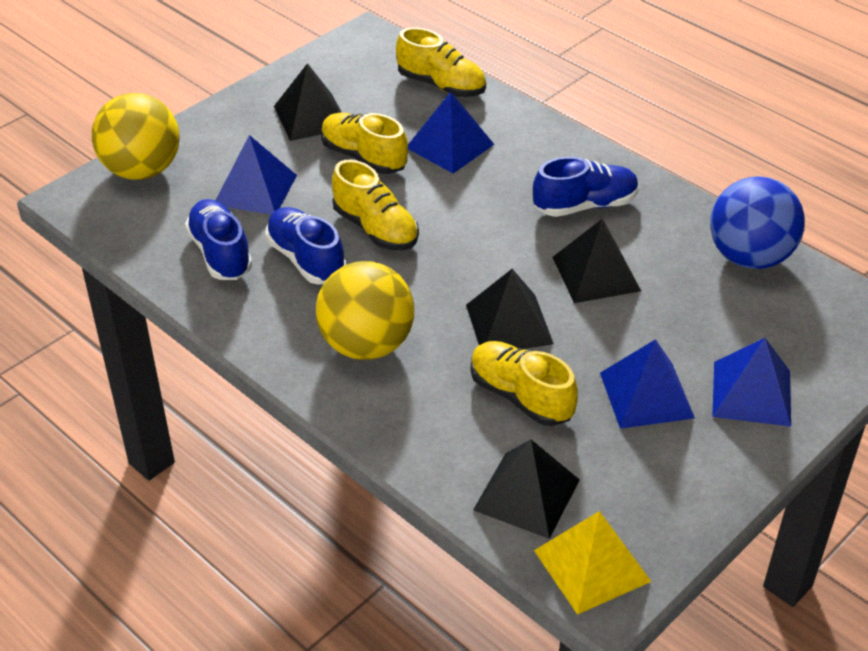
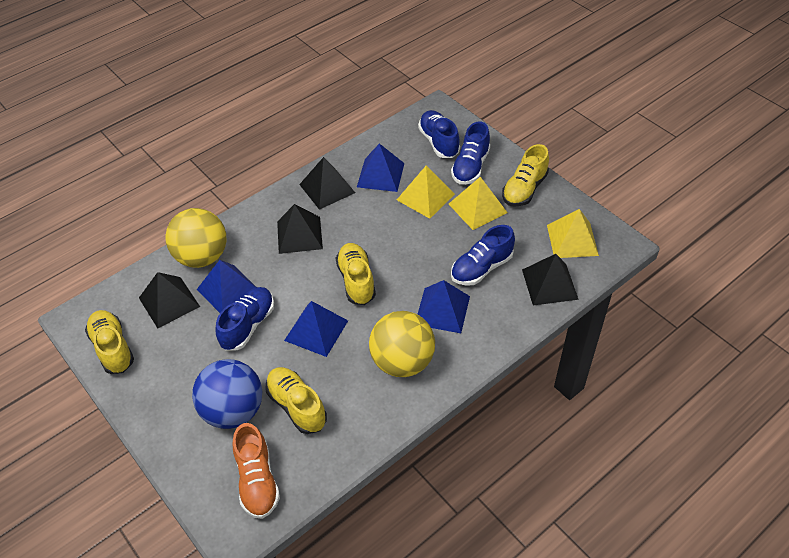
blue shoe: [185,199,252,280] [265,207,346,285] [533,157,639,217] = 3 -> [216,287,274,351] [418,110,460,158] [451,121,490,185] [451,225,515,286] = 4
orange shoe: none = 0 -> [233,423,280,519] = 1
yellow pyramid: [534,511,652,615] = 1 -> [397,166,455,219] [449,177,508,230] [547,209,599,258] = 3

